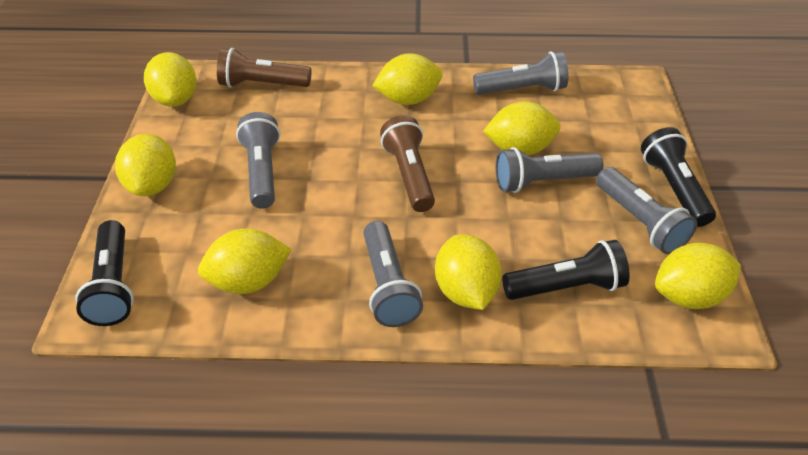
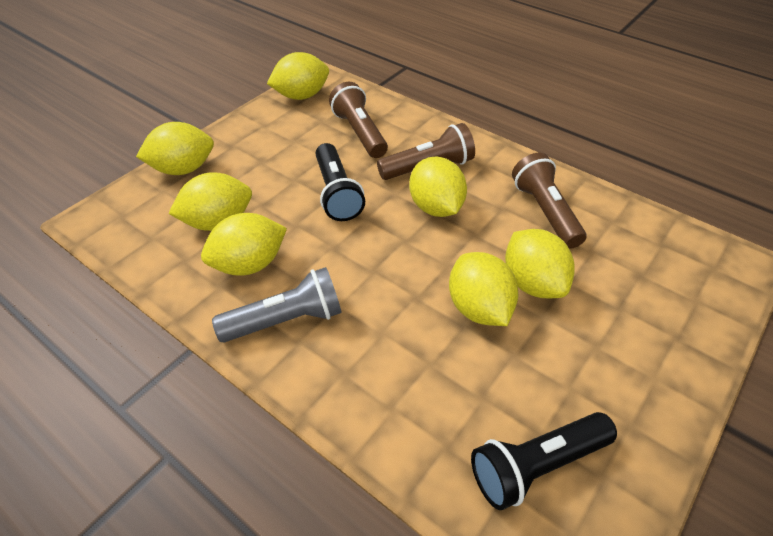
black flashlight: [75,220,134,326] [502,240,630,300] [641,127,716,227] = 3 -> [316,143,365,221] [471,412,617,510] = 2
brown flashlight: [217,48,311,88] [380,115,435,212] = 2 -> [329,82,388,158] [377,123,475,180] [512,153,586,249] = 3
grey flashlight: [236,112,280,209] [363,221,423,327] [473,51,569,94] [496,147,603,193] [596,167,697,254] = 5 -> [212,267,342,343] = 1

